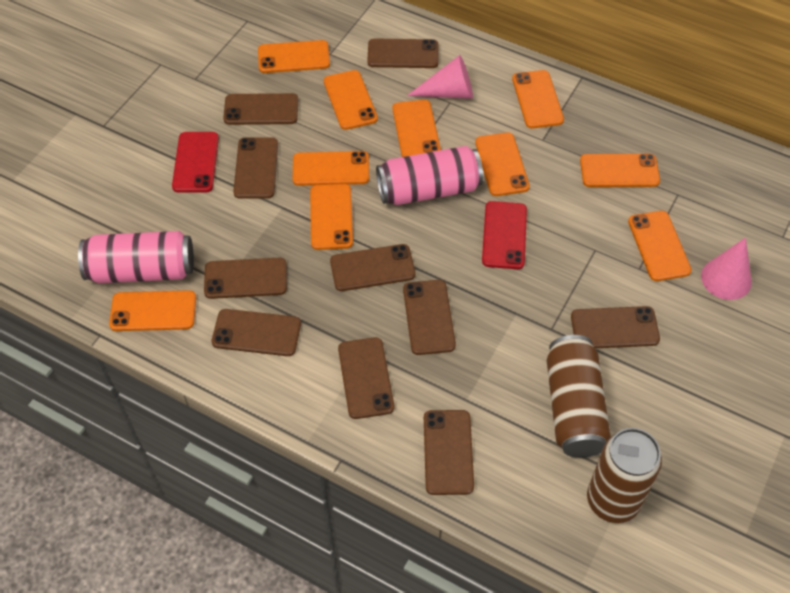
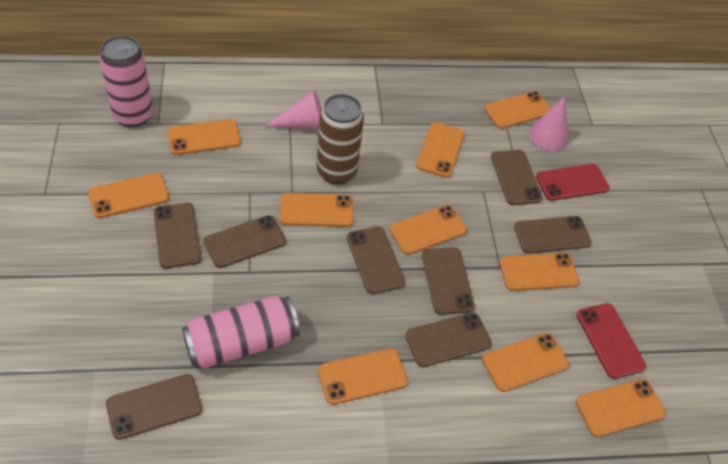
brown can: [547,335,611,458] [587,428,662,523] = 2 -> [317,94,364,184] = 1
brown phone: [204,258,287,299] [212,309,301,356] [223,93,298,125] [233,137,278,199] [330,244,416,291] [338,337,394,419] [367,38,438,68] [403,280,456,355] [424,410,474,495] [571,306,660,348] = 10 -> [106,374,202,440] [154,203,201,269] [204,215,286,268] [347,226,405,294] [405,313,492,367] [422,247,475,315] [491,150,542,205] [514,216,592,254] = 8

